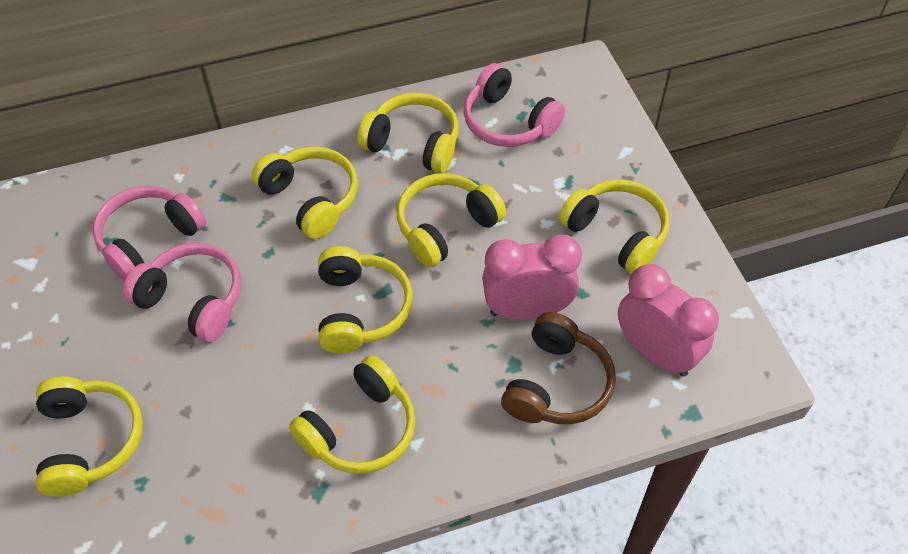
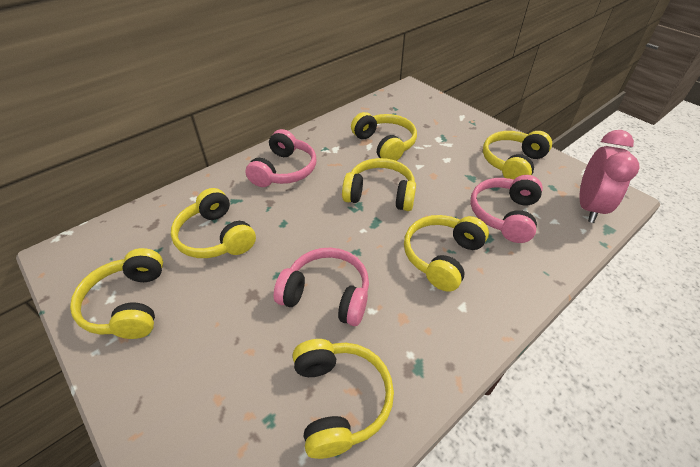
brown headphones: [501,312,616,424] = 1 -> none = 0
pink clock: [482,235,582,320] [618,264,719,376] = 2 -> [580,130,640,223] = 1

